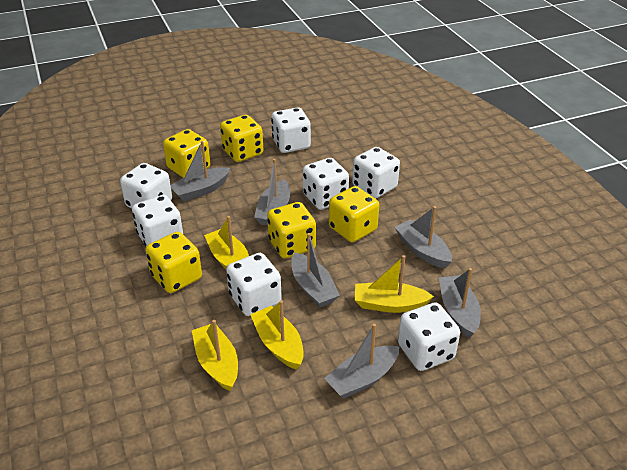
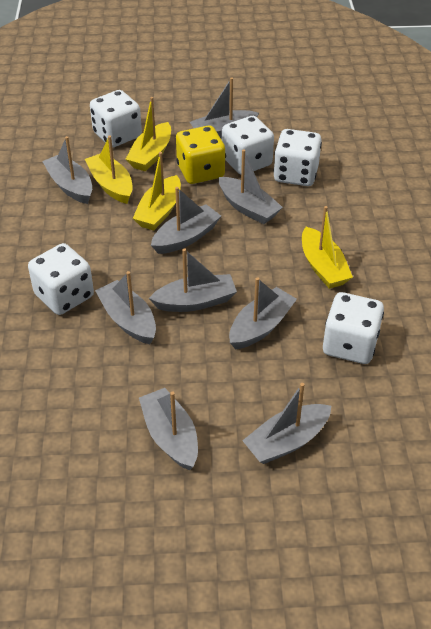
grey boat: [171,141,230,202] [254,159,290,226] [291,233,340,308] [324,324,400,399] [395,206,452,269] [439,268,481,338] = 6 -> [42,136,92,204] [95,271,156,344] [139,388,198,470] [149,248,237,312] [151,187,221,254] [190,78,259,139] [219,149,283,224] [229,277,297,350] [242,383,331,464] = 9
white dice: [120,163,172,208] [132,195,183,246] [226,253,282,316] [271,107,311,153] [303,158,349,210] [352,147,400,198] [398,302,460,371] = 7 -> [28,243,94,315] [90,90,142,147] [222,116,274,175] [273,129,322,186] [323,292,384,364] = 5
yellow dice: [145,232,202,293] [163,129,210,178] [220,115,263,162] [267,202,316,258] [329,186,379,242] = 5 -> [176,125,225,184] = 1

